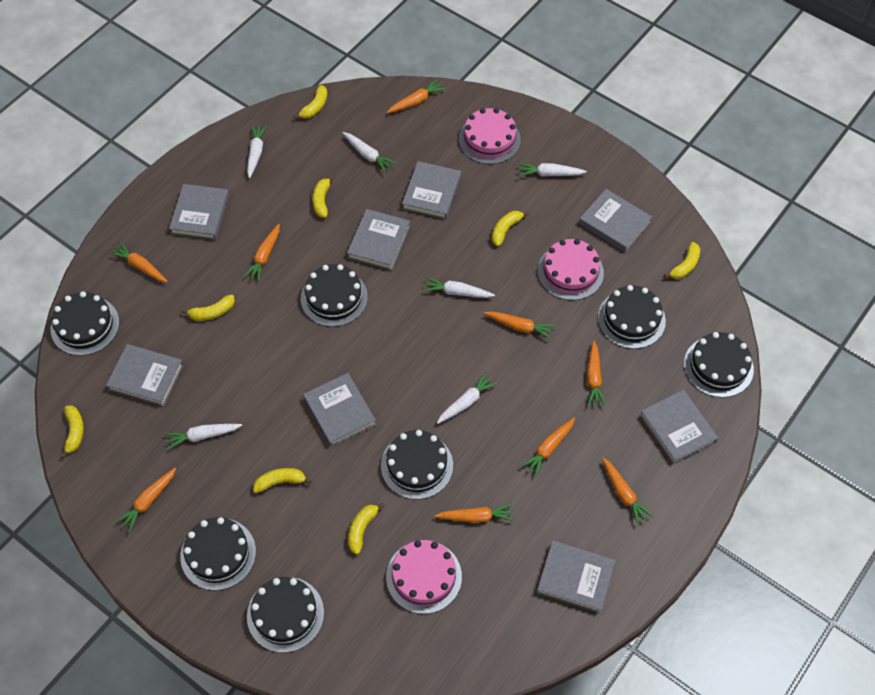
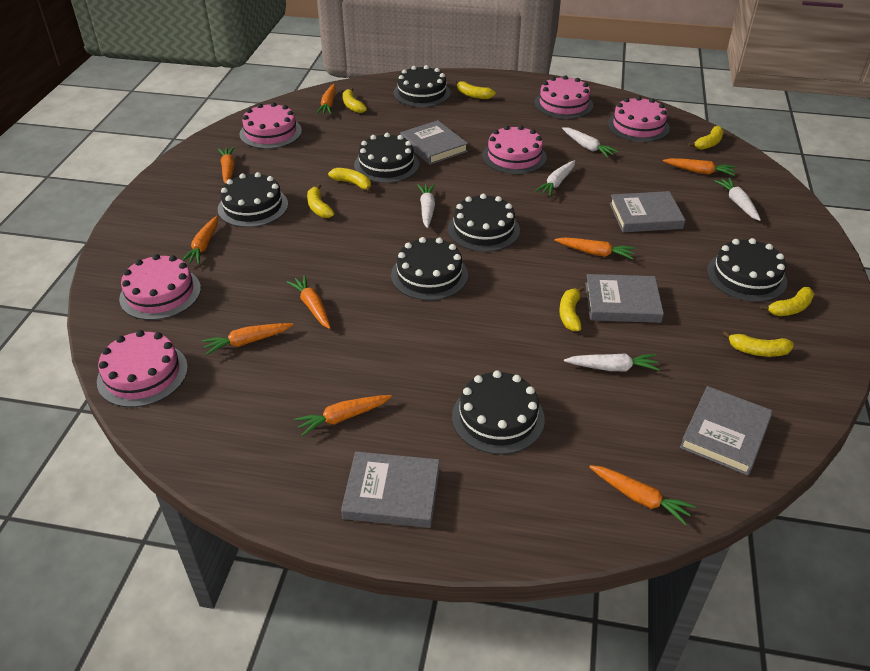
grey book: [106,344,184,407] [169,184,229,240] [303,373,376,447] [347,209,410,271] [402,161,461,219] [537,540,616,614] [579,189,652,252] [640,390,718,465] = 8 -> [341,452,440,528] [400,120,468,165] [585,274,664,323] [610,191,685,232] [680,386,773,475] = 5
pink cake: [386,540,462,614] [459,108,521,164] [538,239,604,300] = 3 -> [97,330,188,407] [119,254,201,320] [239,102,302,149] [482,125,547,174] [534,75,593,119] [608,96,670,142] = 6
white carrot: [165,424,242,450] [247,124,267,178] [343,132,396,173] [423,277,495,298] [437,372,498,424] [519,163,587,177] = 6 -> [417,184,435,228] [535,160,575,197] [562,127,618,158] [564,353,660,371] [714,178,761,221] = 5

